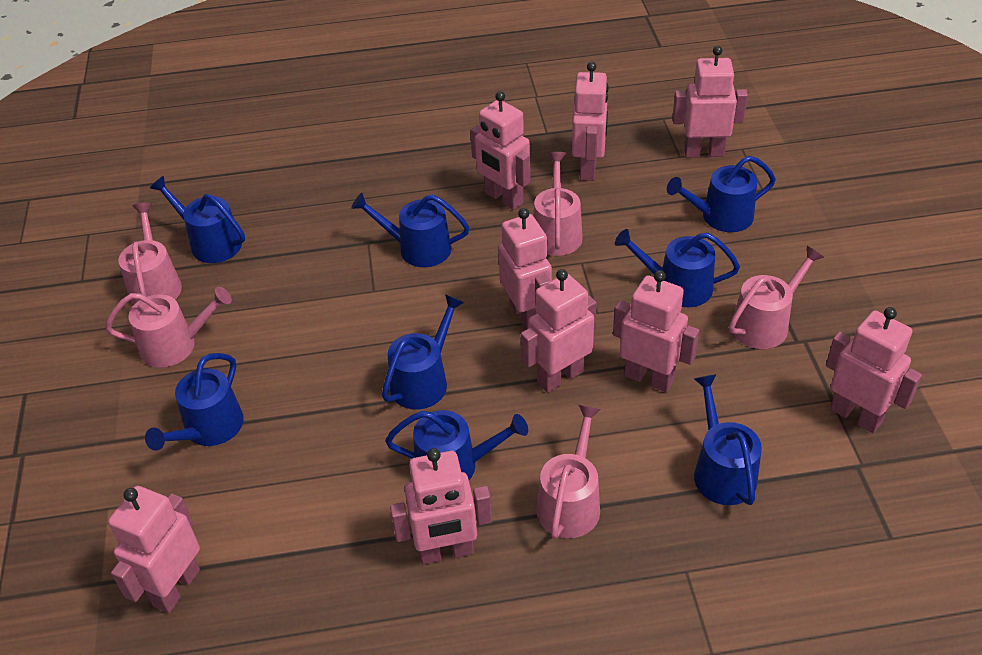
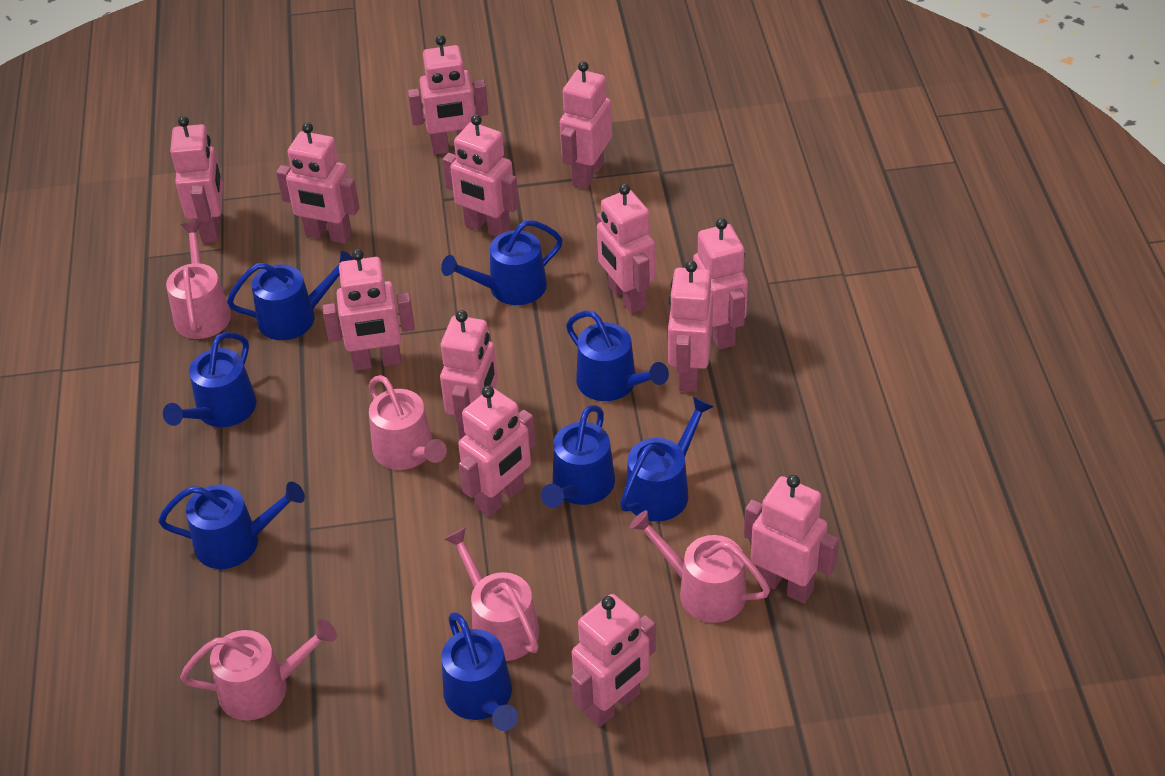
pink robot: [108,486,200,613] [390,448,492,564] [470,91,531,210] [498,208,552,330] [521,269,597,393] [572,62,609,181] [613,270,699,393] [672,46,748,157] [826,307,922,433] = 9 -> [170,116,223,243] [276,122,360,244] [322,249,415,371] [408,35,488,155] [440,310,498,439] [442,114,519,237] [458,386,536,517] [560,61,612,189] [571,594,656,727] [597,184,655,314] [668,261,713,392] [693,218,748,350] [744,475,839,603] = 13

